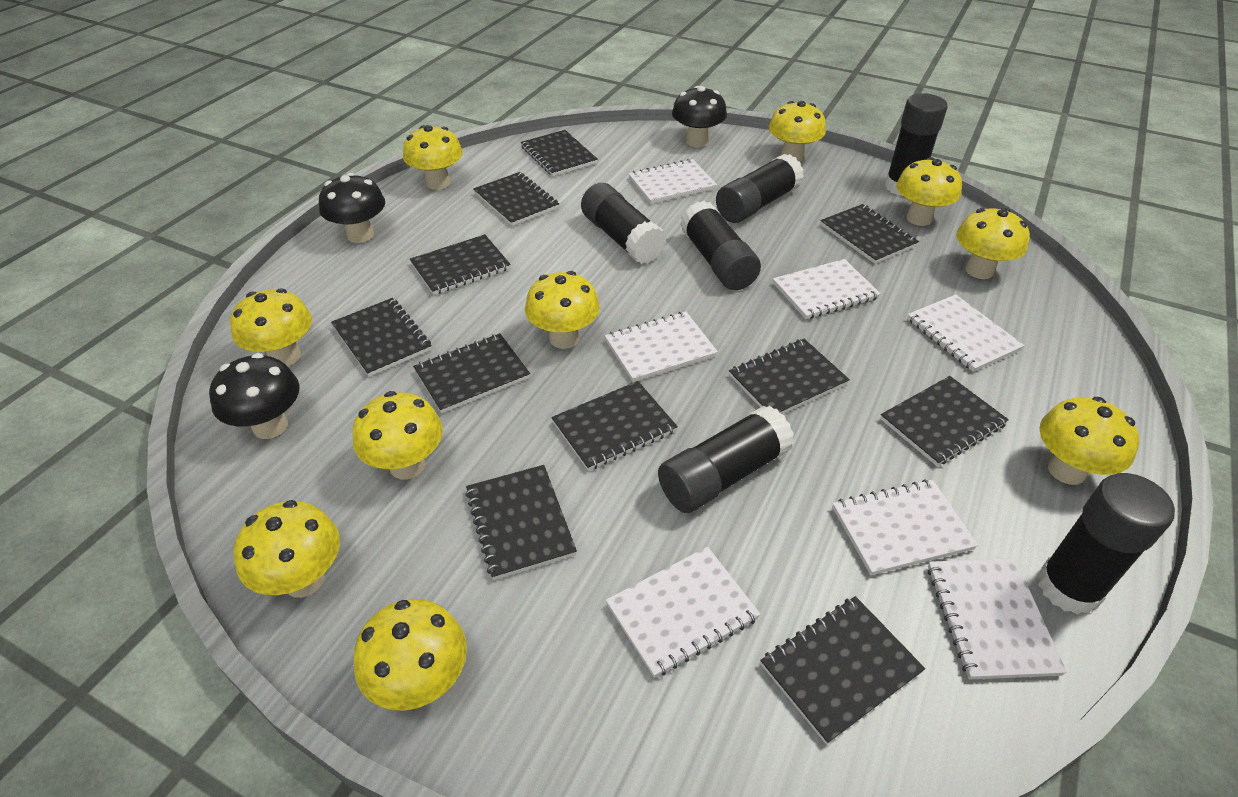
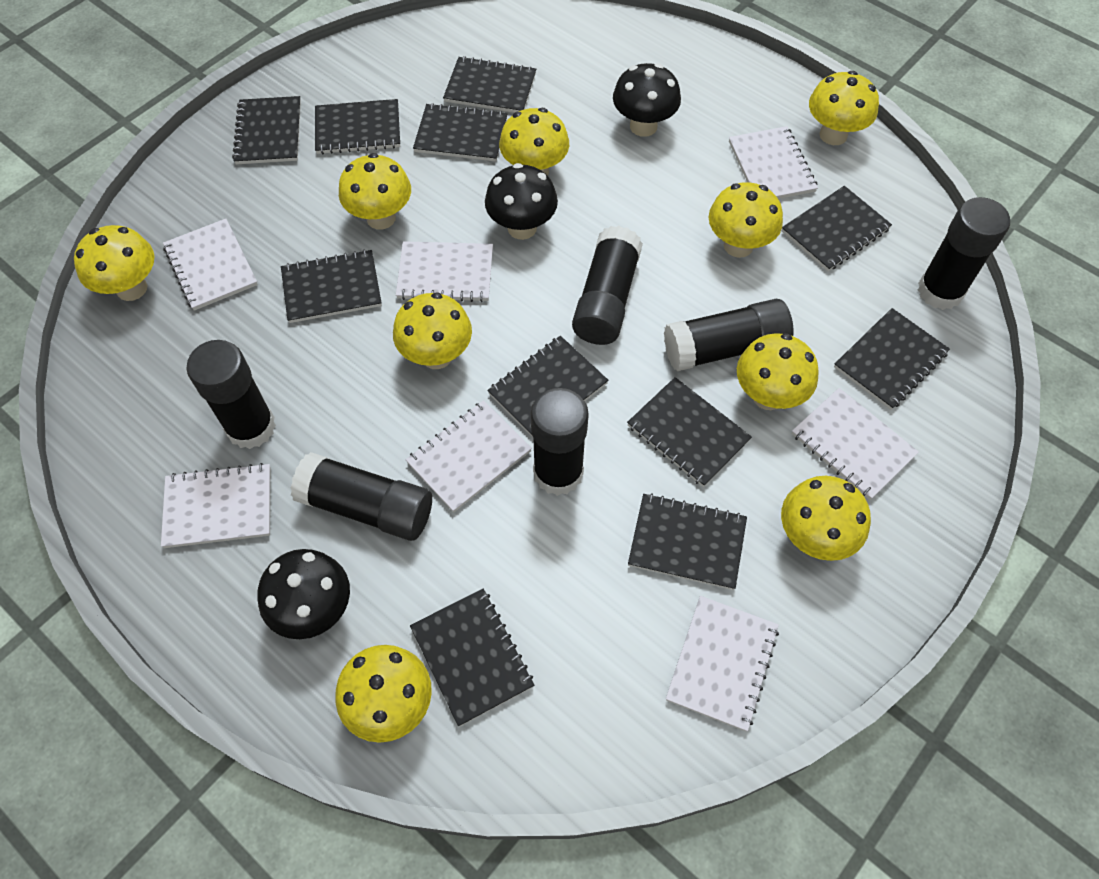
yellow mushroom: [230,288,312,366] [233,500,340,598] [353,391,443,480] [354,599,467,711] [403,125,463,190] [525,271,600,349] [769,101,826,162] [896,157,962,226] [956,208,1030,279] [1039,397,1139,485] = 10 -> [74,225,155,301] [336,645,432,743] [339,153,411,230] [393,293,472,369] [499,108,569,176] [708,182,783,258] [737,333,819,410] [781,476,871,561] [809,71,879,145] = 9

